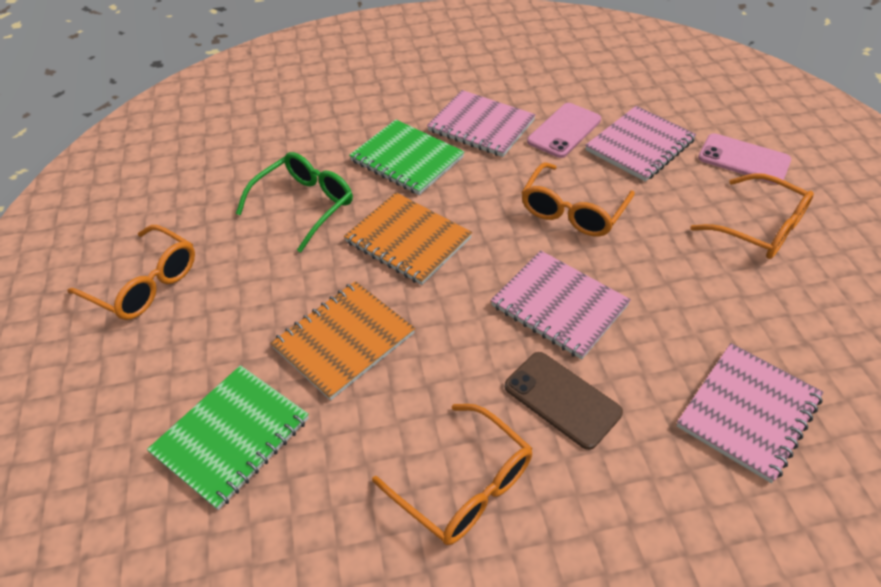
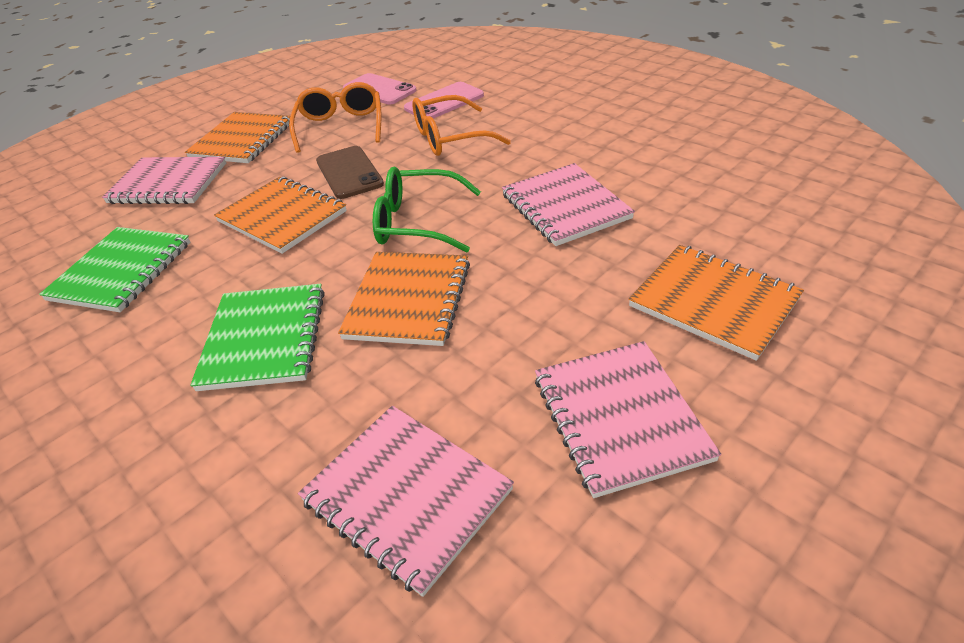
orange glasses: [67,225,195,320] [372,404,532,545] [521,162,635,237] [690,173,814,259] = 4 -> [289,82,381,153] [412,95,511,156] = 2
orange notebook: [270,281,415,401] [344,192,472,285] = 2 -> [185,112,290,163] [214,177,347,254] [338,252,470,346] [629,245,804,361] = 4

